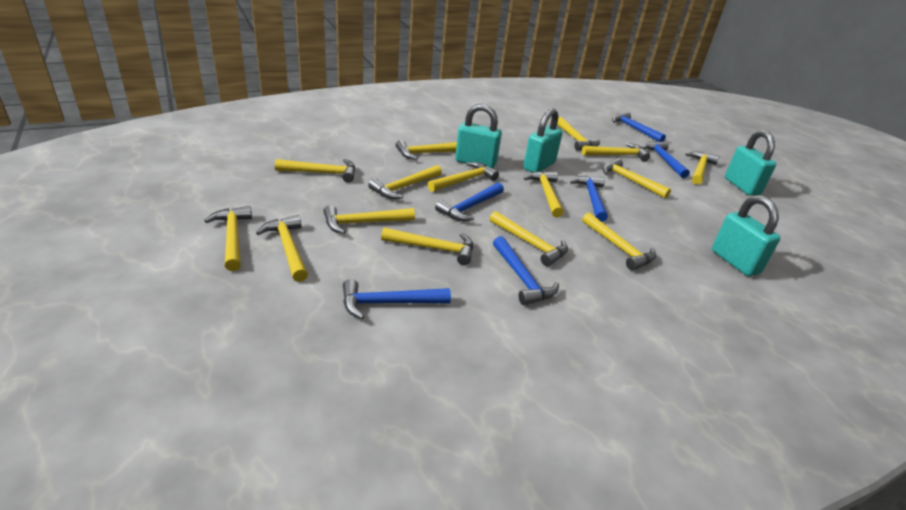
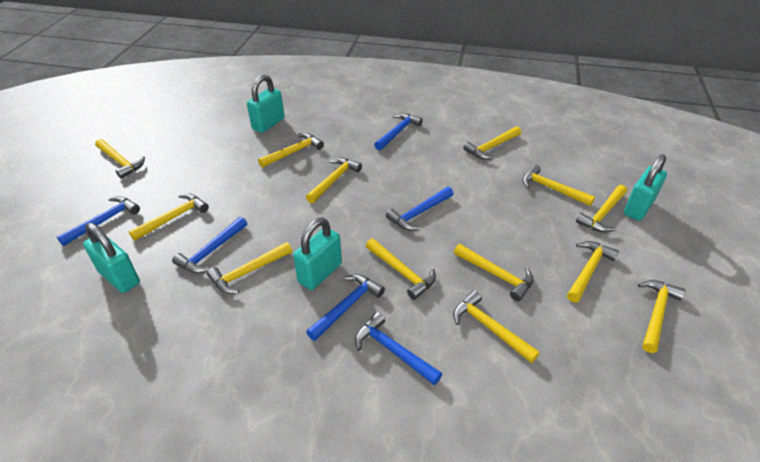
yellow hammer: [204,206,252,271] [256,215,308,282] [275,159,355,183] [324,205,415,234] [368,165,442,199] [381,228,473,265] [396,140,457,160] [428,162,499,192] [489,211,568,266] [524,171,564,217] [557,117,600,151] [582,143,650,162] [582,212,656,270] [602,158,671,199] [686,151,719,185] = 15 -> [95,139,145,179] [128,193,209,241] [207,242,292,294] [258,133,324,168] [306,158,362,203] [366,238,436,300] [453,290,540,363] [454,244,534,301] [463,126,521,160] [522,164,595,206] [567,241,619,302] [576,185,627,233] [638,280,686,353] = 13

